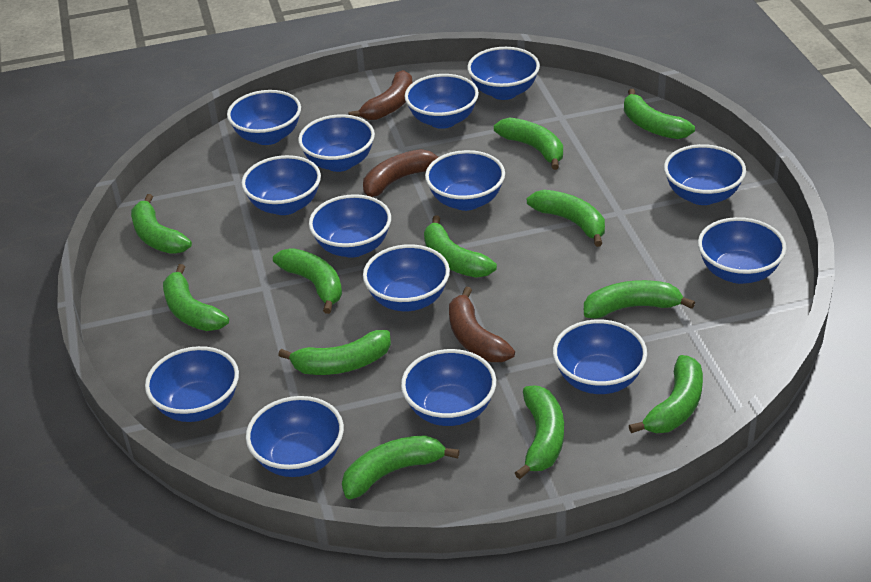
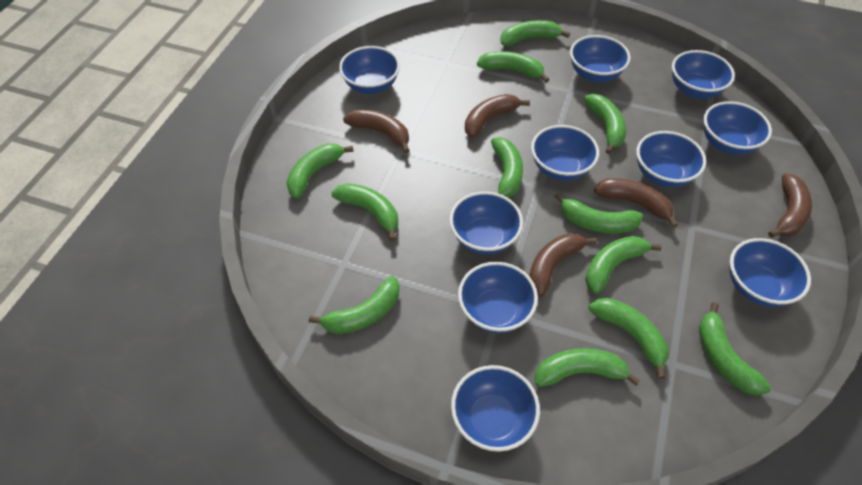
blue bowl: [145,346,239,422] [227,90,301,145] [241,155,321,215] [246,396,344,477] [298,114,375,172] [309,194,391,258] [363,244,450,311] [401,349,496,426] [405,74,479,129] [425,150,505,211] [467,47,540,100] [553,319,647,394] [664,144,746,205] [698,217,787,284] = 14 -> [339,46,400,94] [449,191,523,255] [451,365,540,452] [458,262,538,333] [531,125,599,181] [570,35,631,82] [636,131,706,187] [672,50,735,99] [704,101,772,155] [730,238,811,307] = 10
brown banana: [349,70,412,120] [363,149,438,197] [449,287,515,362] = 3 -> [343,109,410,153] [465,94,530,138] [529,233,597,297] [594,178,678,228] [768,173,812,238] = 5

